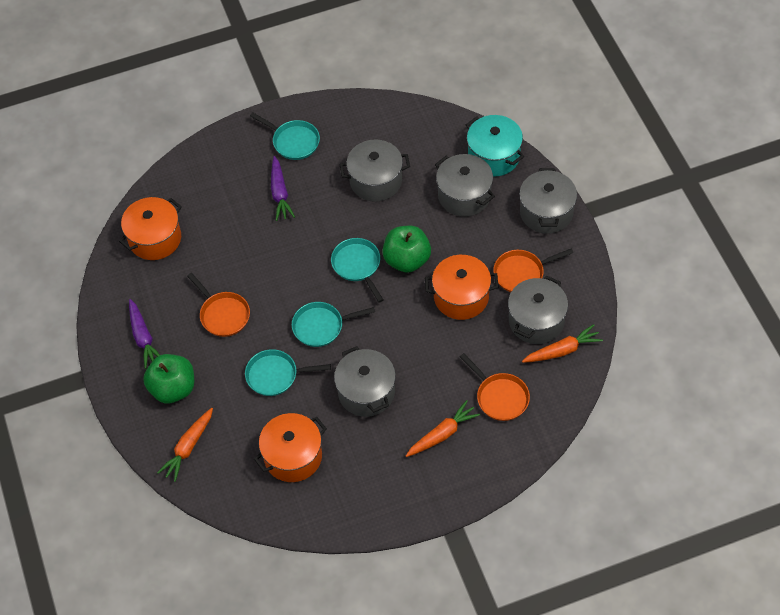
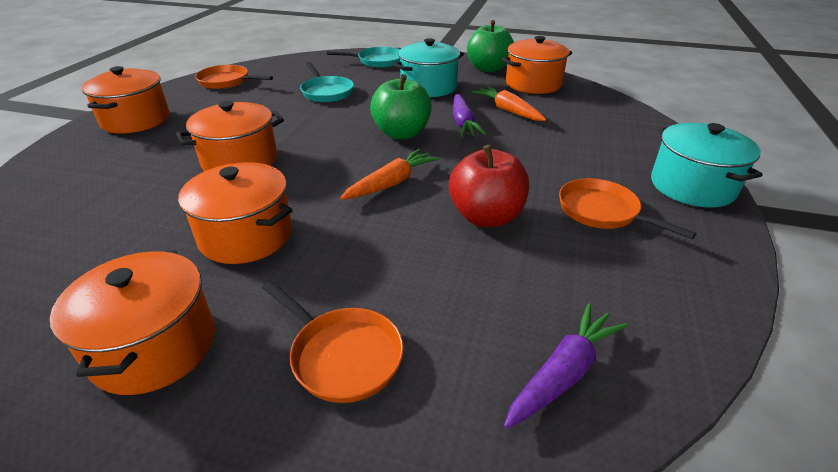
grey pot: [334,346,396,417] [339,139,410,202] [435,154,495,217] [508,276,568,344] [519,168,577,234] = 5 -> none = 0
orange carrot: [157,408,213,482] [406,400,480,457] [522,324,603,363] = 3 -> [340,149,439,200] [472,86,546,121] = 2
orange pot: [119,197,182,260] [254,413,327,482] [425,255,499,320] = 3 -> [50,250,215,395] [81,66,169,134] [176,101,284,171] [178,162,292,264] [502,36,572,94] = 5
red apple: none = 0 -> [449,145,529,227] = 1
turquoise pan: [245,349,331,396] [250,113,320,160] [292,302,375,347] [331,238,384,303] = 4 -> [300,62,354,102] [327,47,400,68] = 2
turquoise pot: [466,115,524,177] = 1 -> [393,38,464,97] [651,123,762,208] = 2

